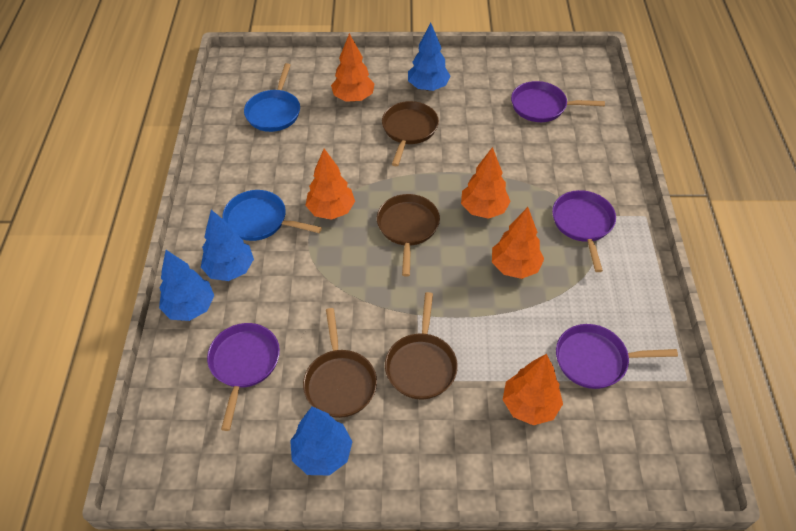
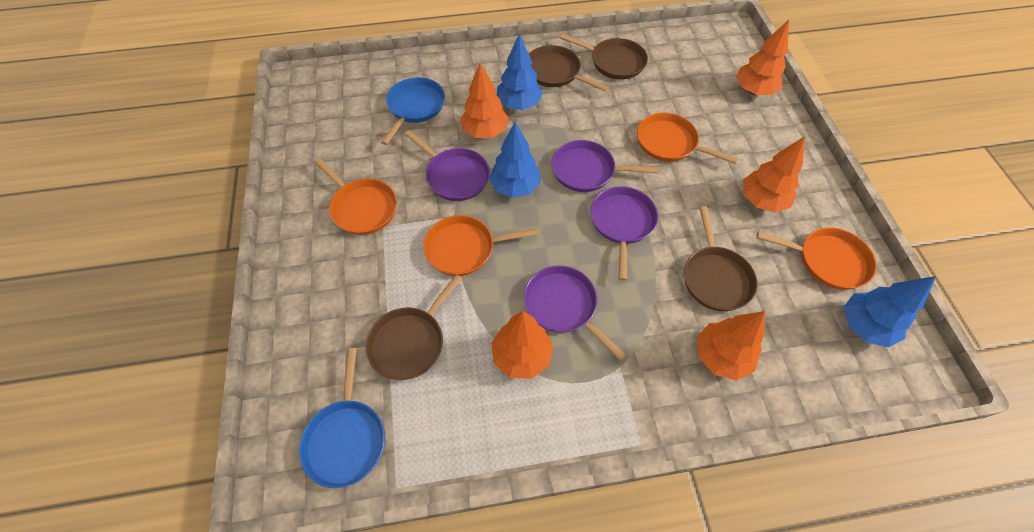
blue tree: [159,250,214,321] [201,210,254,281] [290,406,353,475] [408,23,451,91] = 4 -> [489,122,541,198] [497,33,543,110] [844,276,936,347] = 3
orange pan: none = 0 -> [314,158,397,235] [424,215,538,276] [637,113,738,164] [757,227,877,290] = 4

